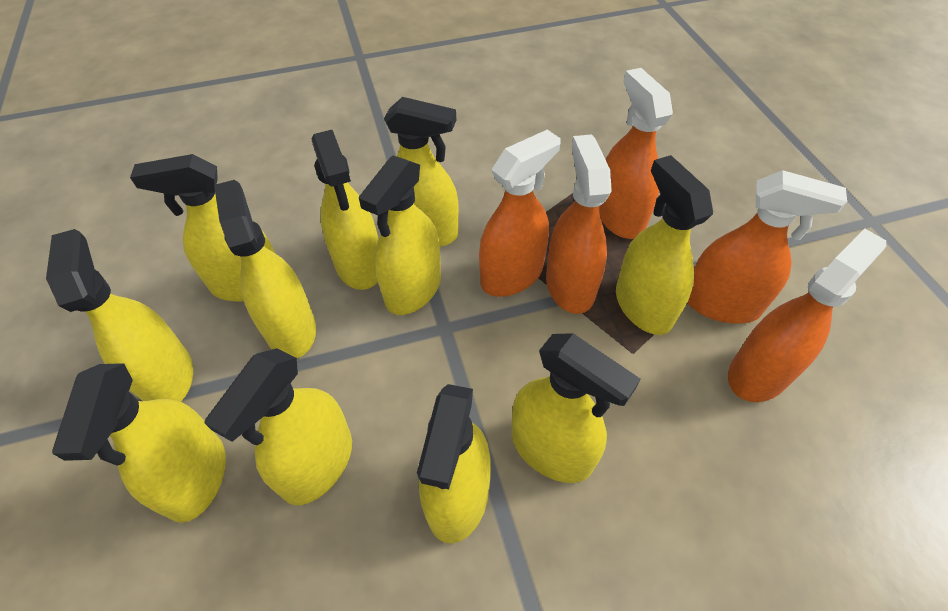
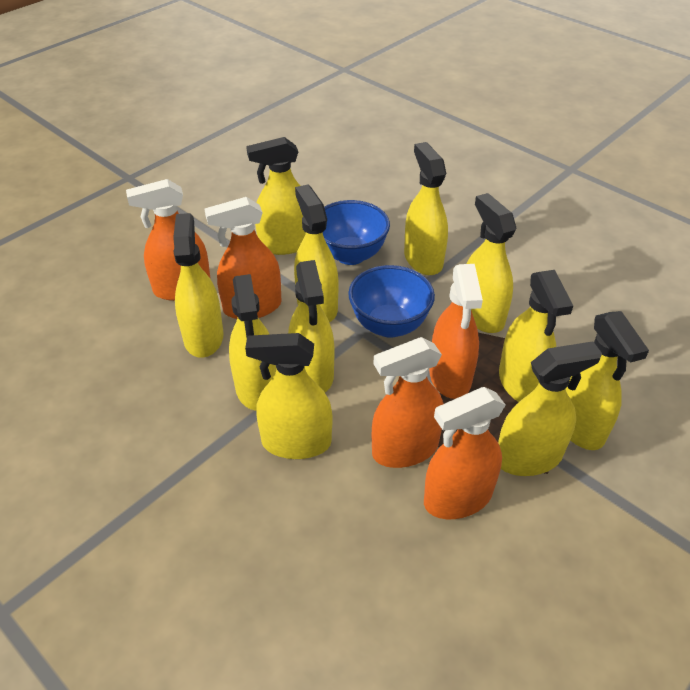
blue bowl: none = 0 -> [323,200,390,265] [348,265,435,338] = 2

